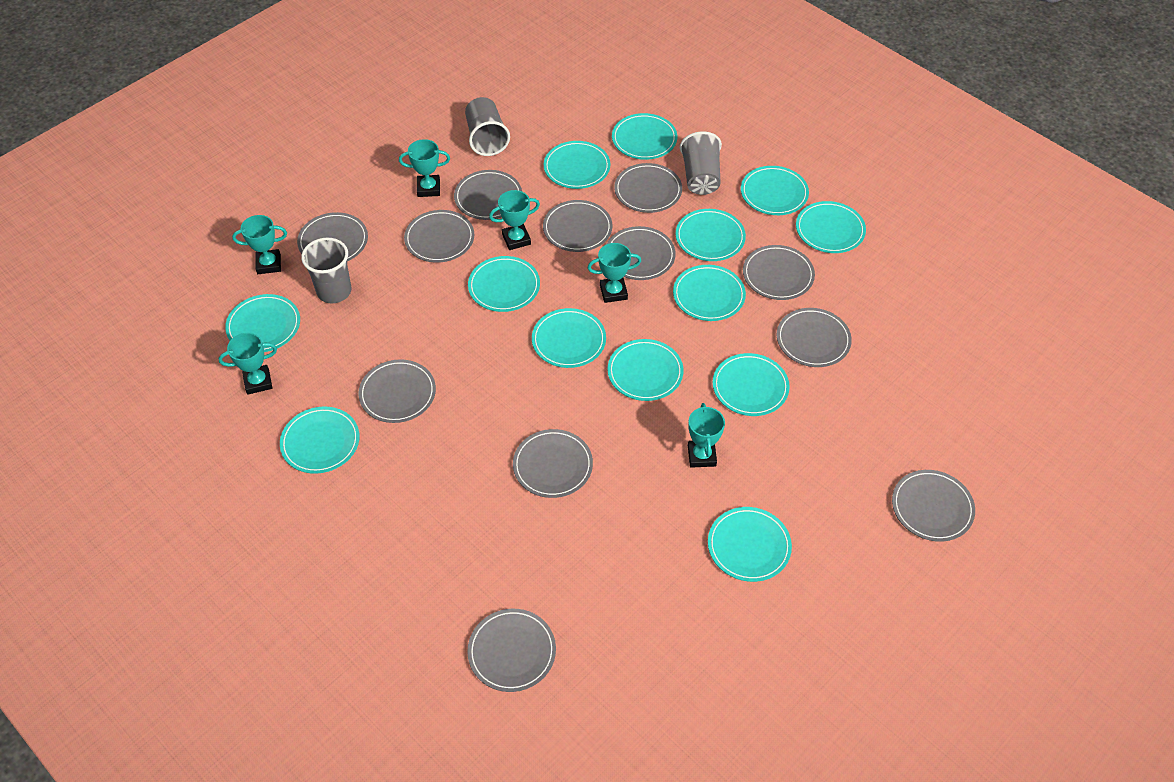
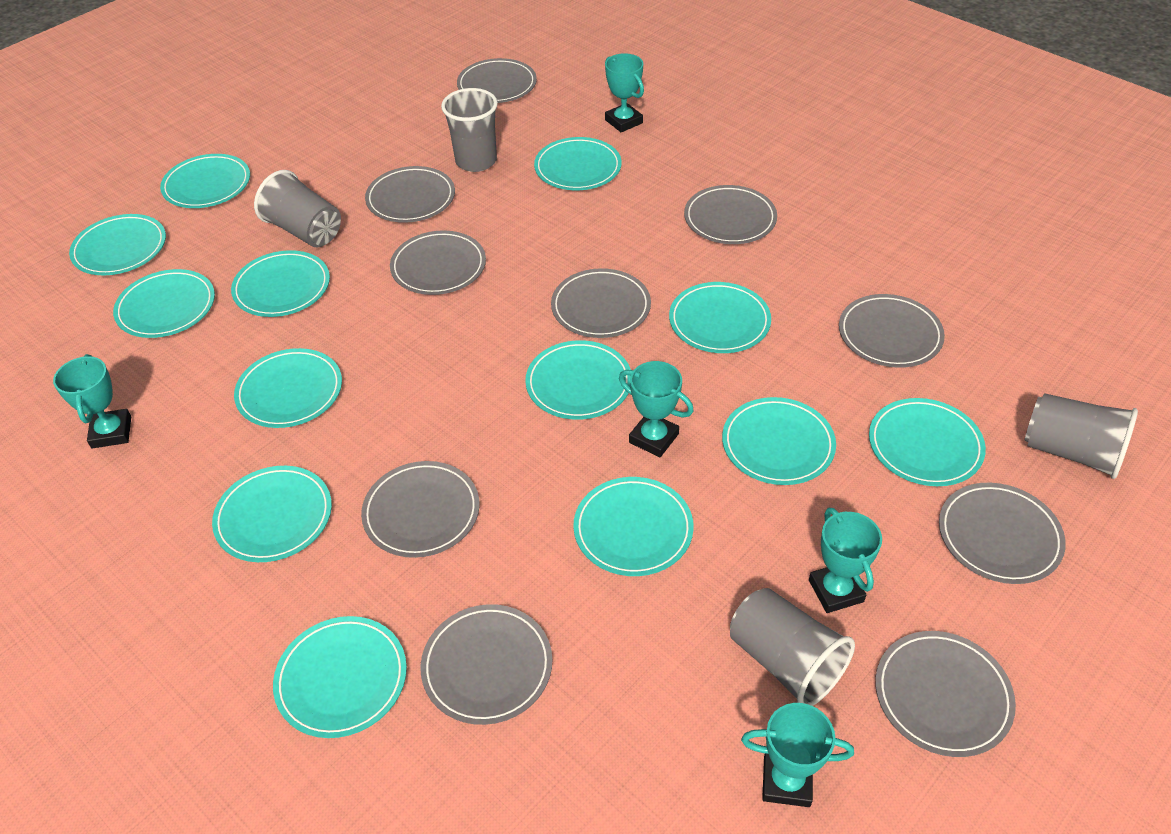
grey cup: [301,238,351,303] [465,97,510,156] [680,131,722,195] = 3 -> [254,170,341,247] [441,88,498,172] [730,588,855,706] [1024,393,1138,479] = 4
grey plate: [297,212,368,261] [358,359,436,423] [404,210,474,263] [454,170,522,220] [467,609,556,692] [513,429,593,498] [543,200,612,252] [607,226,676,280] [614,163,682,213] [743,245,815,300] [777,308,852,367] [892,470,975,542] = 12 -> [361,461,480,558] [365,166,455,223] [390,230,486,295] [421,604,552,725] [457,58,537,103] [551,268,651,338] [684,185,777,244] [839,294,945,368] [875,631,1016,757] [939,483,1066,584] = 10
turquoise trophy: [218,333,277,395] [232,215,287,274] [399,139,450,197] [489,190,540,250] [587,243,641,303] [688,403,725,468] = 6 -> [53,354,131,449] [605,53,644,132] [619,361,694,457] [741,703,854,807] [809,508,882,613] = 5

